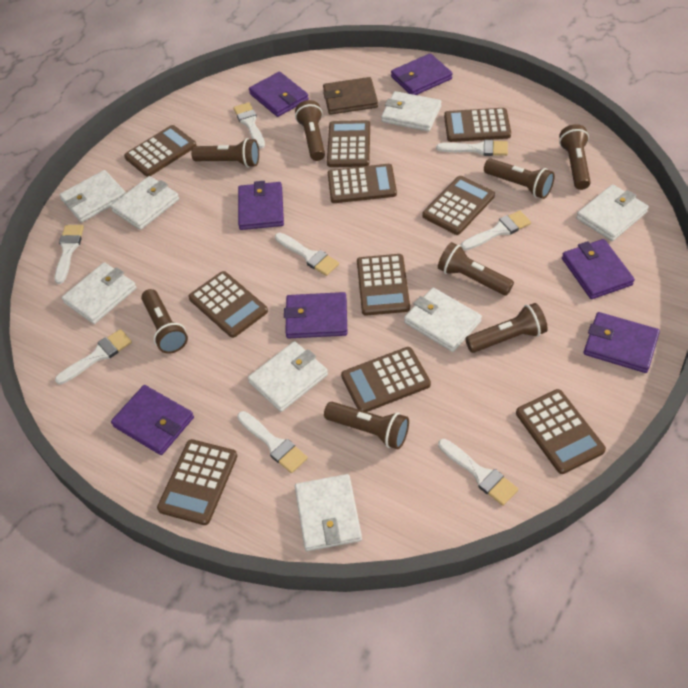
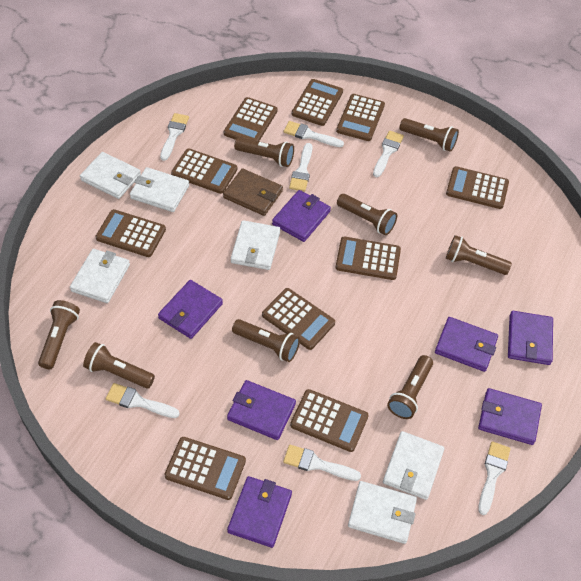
white brush: [55,225,84,284] [55,329,132,385] [233,102,265,148] [237,411,308,473] [275,233,339,276] [436,140,508,156] [438,439,518,506] [461,210,531,250] = 8 -> [106,383,179,418] [160,113,189,161] [283,445,361,481] [284,121,344,147] [289,143,312,192] [373,131,404,177] [478,441,511,515] = 7
white wallet: [59,170,126,222] [62,262,137,324] [110,176,179,230] [248,341,328,412] [295,474,362,551] [381,91,442,132] [404,288,482,352] [576,184,649,241] = 8 -> [70,249,130,303] [80,152,141,199] [130,167,189,212] [231,220,280,270] [348,481,417,544] [383,431,445,500] = 6

